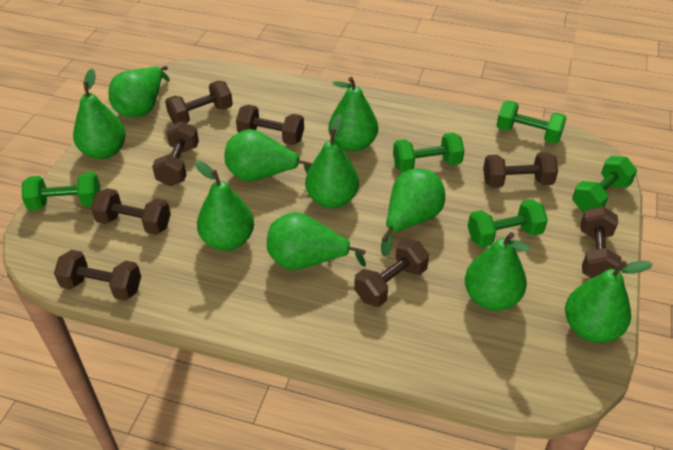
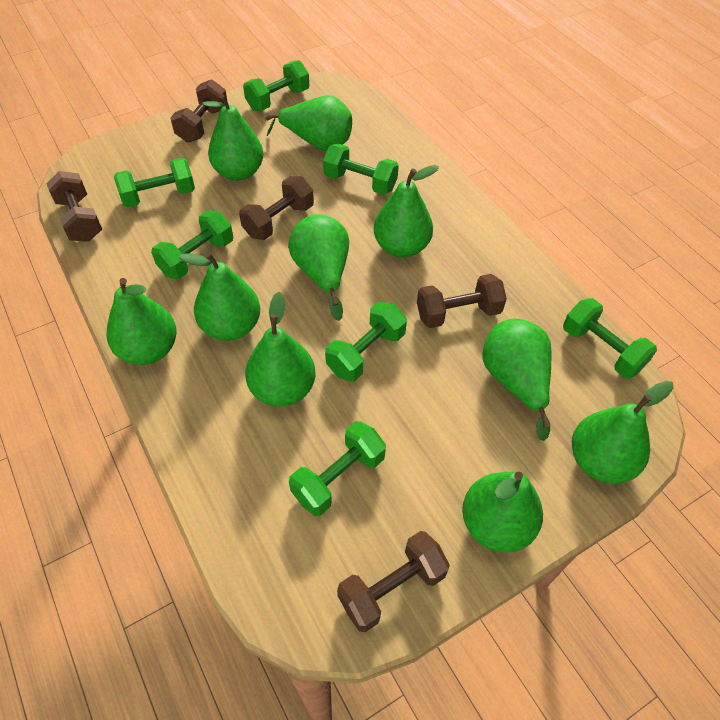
brown dumbbell: [54,250,141,301] [91,188,171,235] [152,121,199,186] [165,81,233,124] [236,105,304,145] [354,238,429,307] [483,152,558,188] [580,206,622,278] = 8 -> [46,171,102,242] [170,79,227,143] [239,176,314,240] [337,531,450,632] [417,274,507,328] = 5
green dumbbell: [22,172,100,211] [393,133,465,172] [468,199,548,247] [496,100,567,144] [572,156,637,212] = 5 -> [114,158,195,207] [151,211,233,279] [243,60,309,111] [289,421,386,516] [323,143,399,195] [325,301,407,382] [563,298,657,378] = 7

